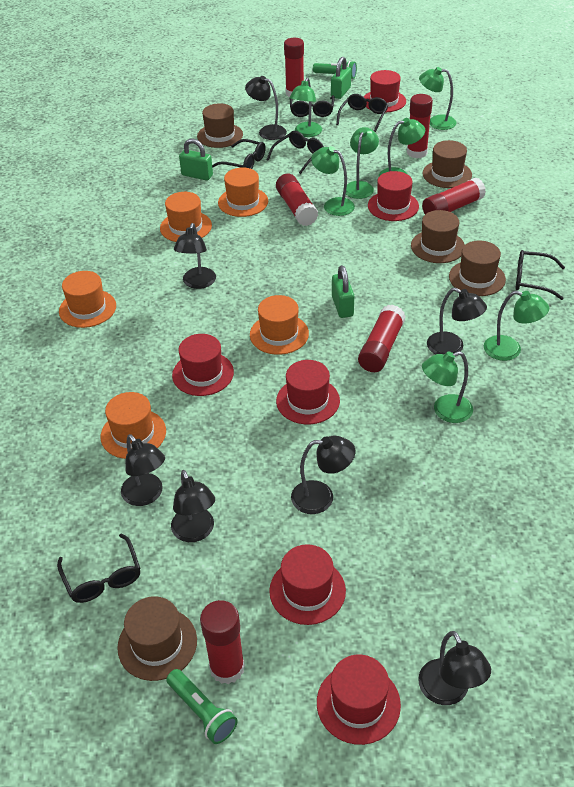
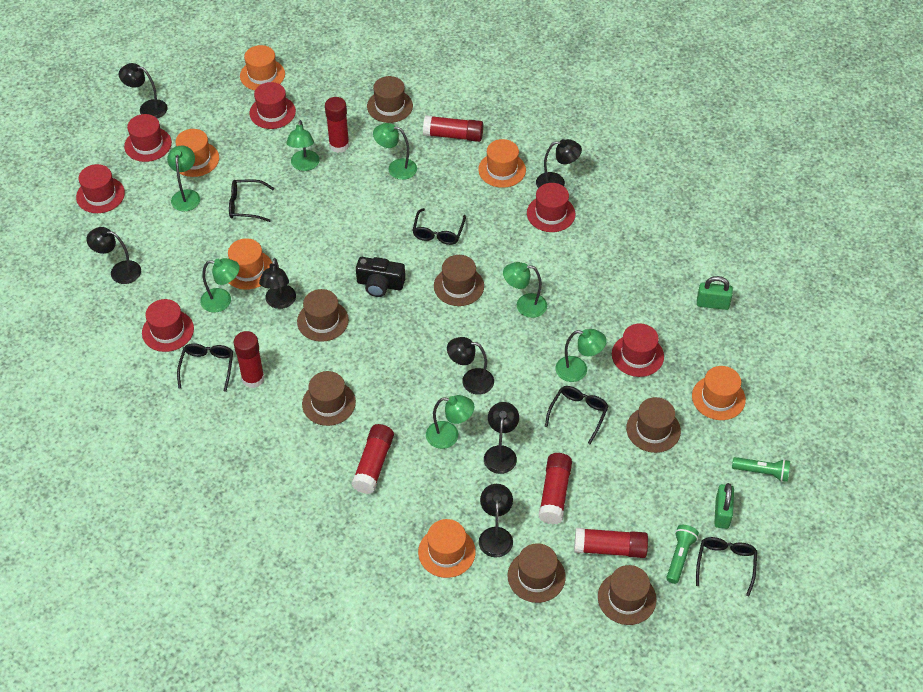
black camera: none = 0 -> [356,257,405,297] = 1
black glasses: [57,534,141,603] [212,139,266,169] [267,131,324,174] [290,95,335,117] [336,94,388,132] [516,250,565,300] = 6 -> [177,343,233,392] [229,179,274,222] [412,208,466,245] [545,386,609,444] [696,537,757,596] = 5
brown hat: [117,596,197,681] [197,103,243,148] [411,210,465,263] [422,140,472,188] [449,241,506,296] = 5 -> [297,289,349,342] [302,371,356,426] [367,76,413,123] [434,255,484,306] [508,543,566,603] [598,565,657,625] [626,397,681,453] = 7
green padlock: [179,139,213,181] [331,57,351,99] [332,265,354,318] = 3 -> [697,276,733,310] [714,483,734,529] = 2
orange hat: [59,271,116,328] [101,392,166,459] [160,192,212,242] [218,167,268,217] [250,295,309,355] = 5 -> [175,129,219,177] [228,238,272,290] [240,45,285,90] [418,519,476,578] [478,139,526,188] [692,366,746,420] = 6

